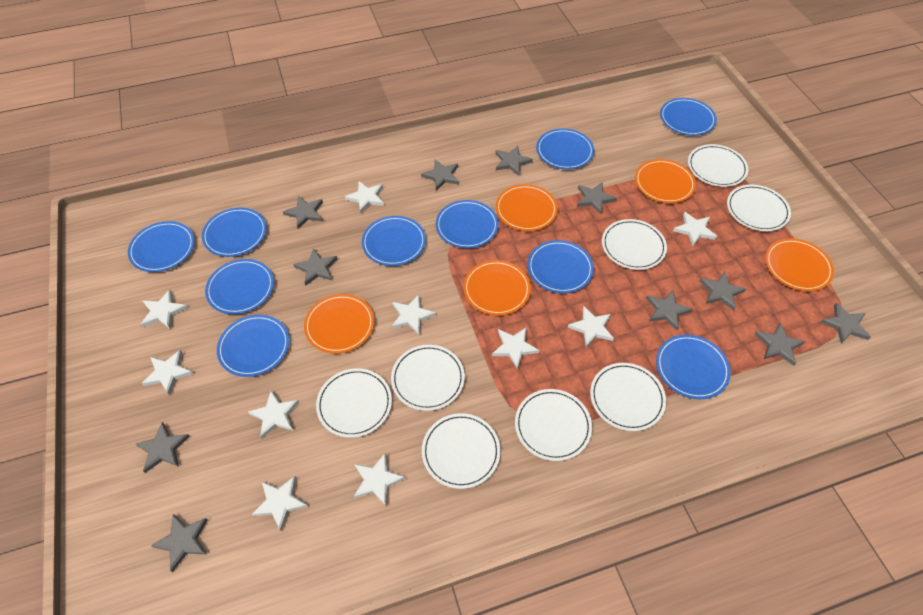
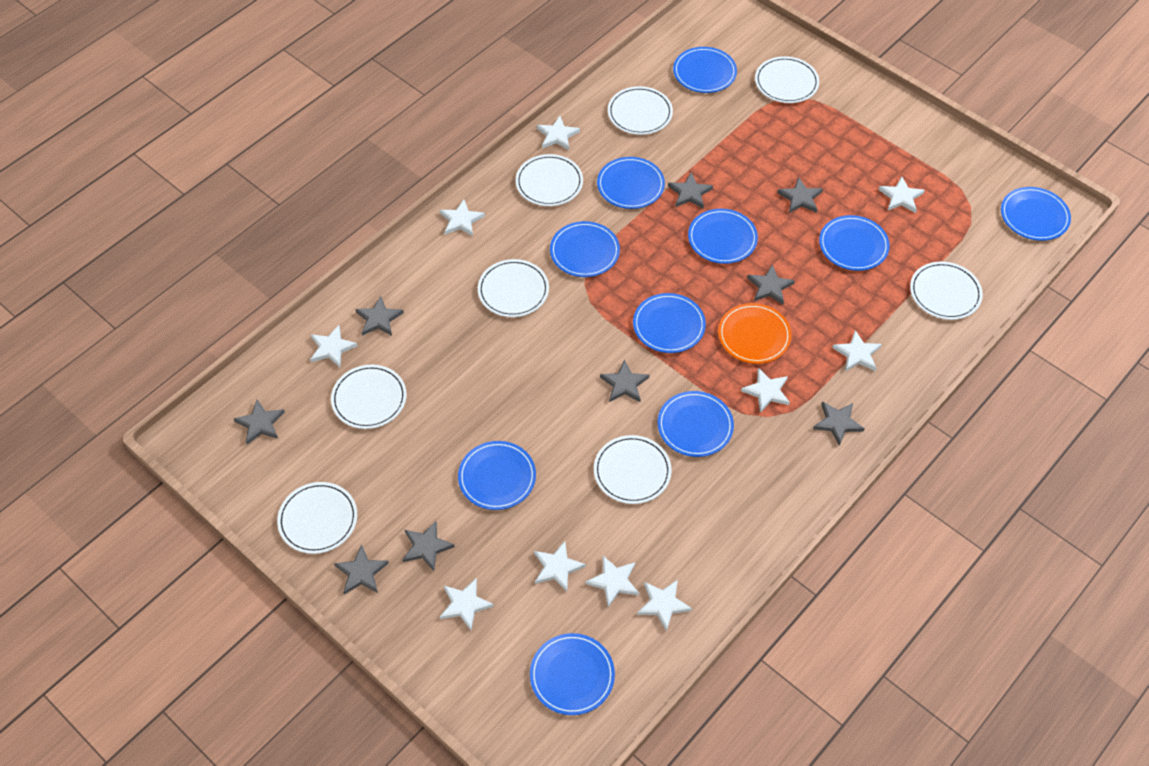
grey star: [135,422,190,473] [151,514,208,572] [283,195,323,229] [293,248,337,286] [421,160,459,191] [496,146,533,176] [577,182,617,214] [646,290,692,330] [699,271,746,311] [755,323,805,366] [821,303,871,344] = 11 -> [234,400,285,445] [334,545,389,595] [355,296,404,336] [402,521,455,571] [600,360,649,402] [668,172,713,208] [747,264,795,305] [777,177,823,213] [813,401,865,446] = 9
orange plate: [304,294,374,354] [463,260,531,316] [496,184,558,231] [635,159,696,203] [765,238,834,291] = 5 -> [718,303,792,364] = 1

